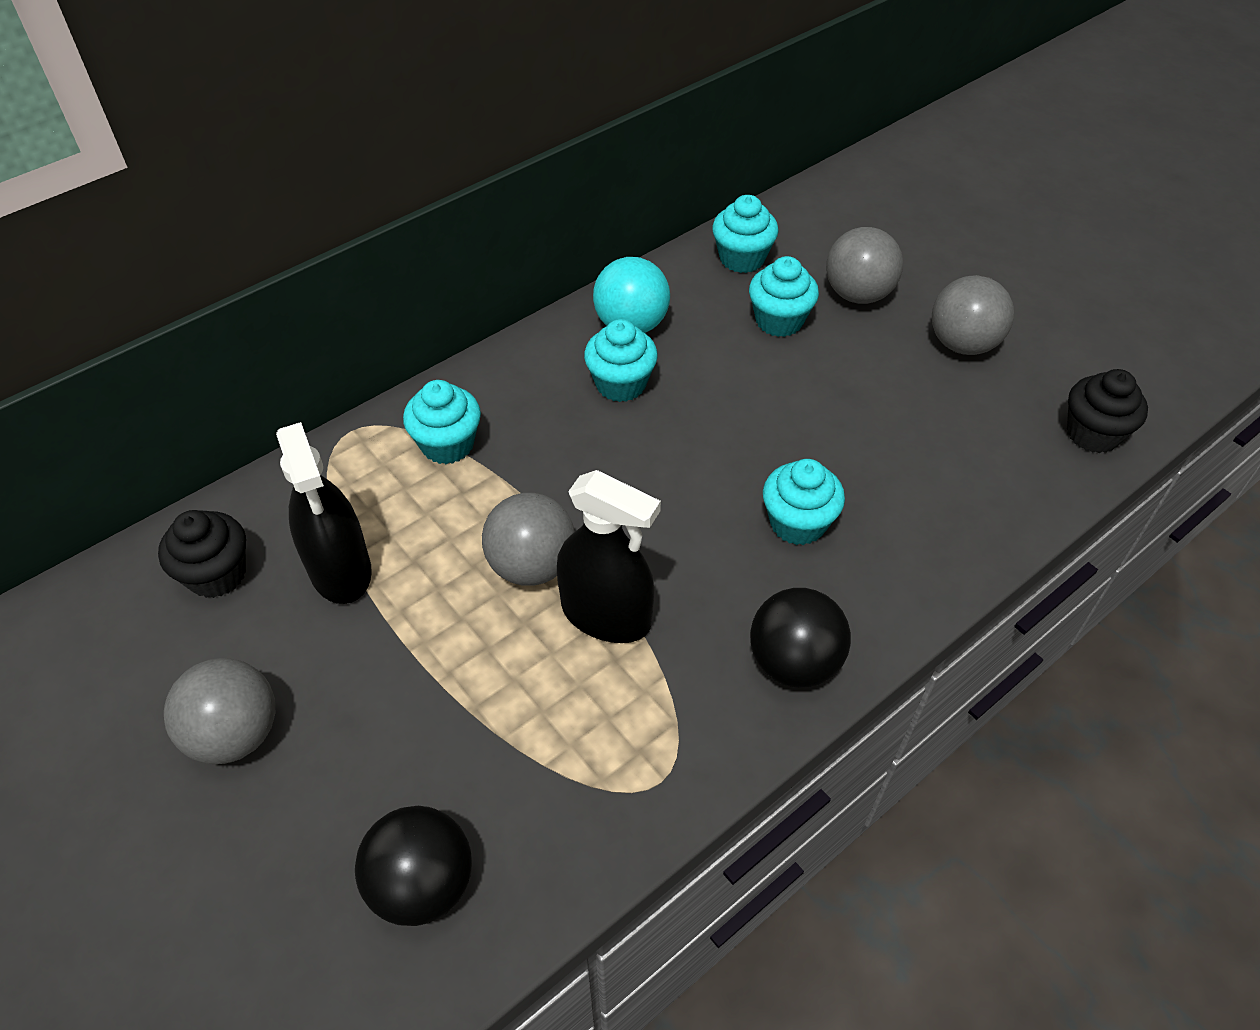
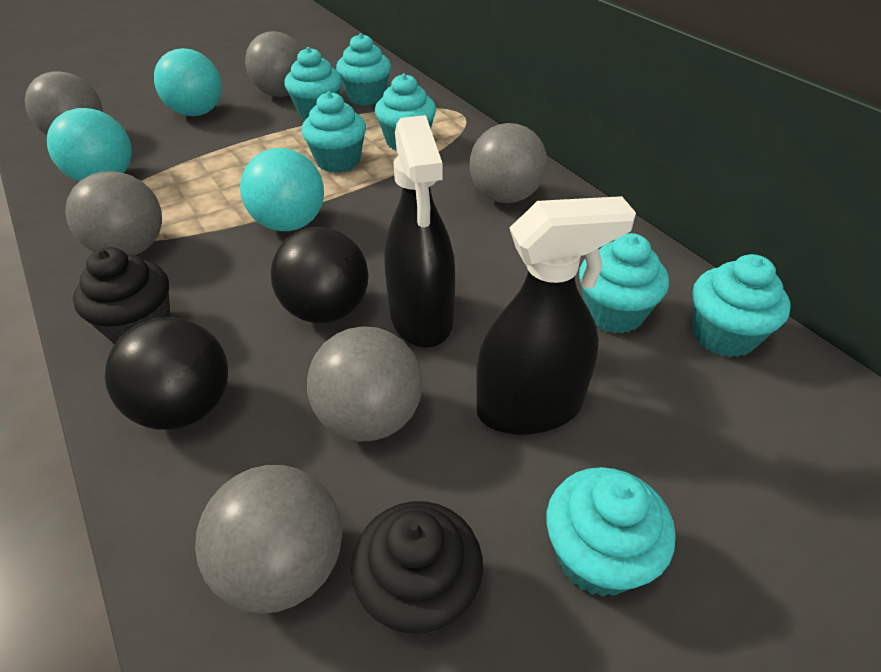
grey ball: [164,658,275,764] [482,493,575,586] [826,227,903,304] [932,275,1014,355] = 4 -> [25,71,103,135] [65,171,162,255] [195,465,342,614] [245,31,302,97] [307,327,422,441] [469,123,547,203] = 6
turquoise ball: [593,257,670,333] = 1 -> [47,108,132,182] [154,48,222,116] [240,148,324,231] = 3
turquoise cupcake: [403,380,481,464] [584,319,658,402] [712,195,779,273] [749,256,819,337] [763,459,845,545] = 5 -> [284,47,342,119] [301,92,366,173] [336,33,391,106] [375,73,436,151] [547,467,676,597] [579,233,669,334] [693,254,791,357] = 7

